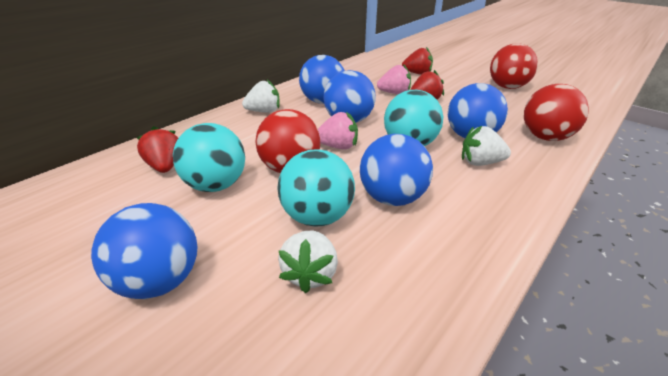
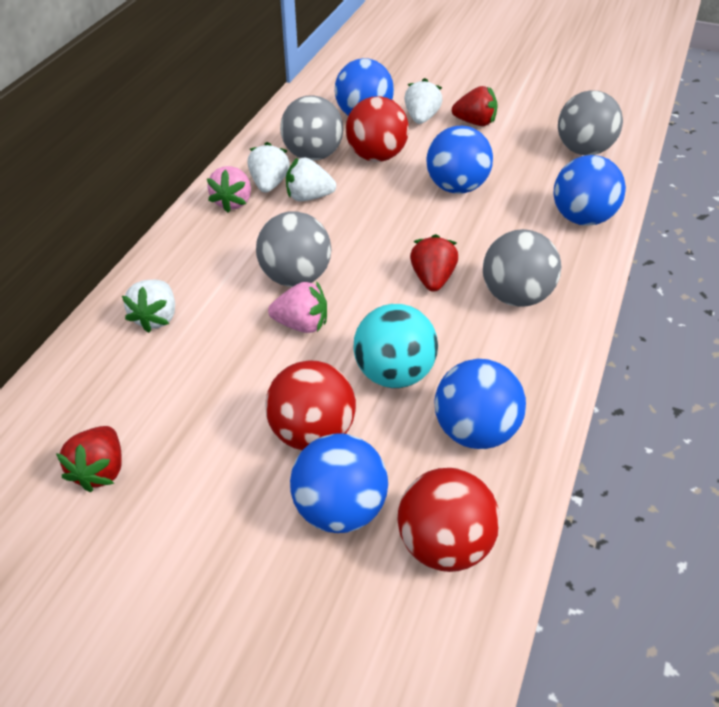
grey ball: none = 0 -> [256,211,331,287] [280,95,343,161] [483,229,561,307] [558,91,623,155] = 4
turquoise ball: [173,123,245,192] [277,149,355,227] [384,90,443,146] = 3 -> [354,304,438,388] = 1
white strawberry: [242,80,280,113] [278,230,338,293] [462,126,511,166] = 3 -> [122,280,175,333] [248,142,290,193] [286,157,336,201] [404,78,443,124] = 4

